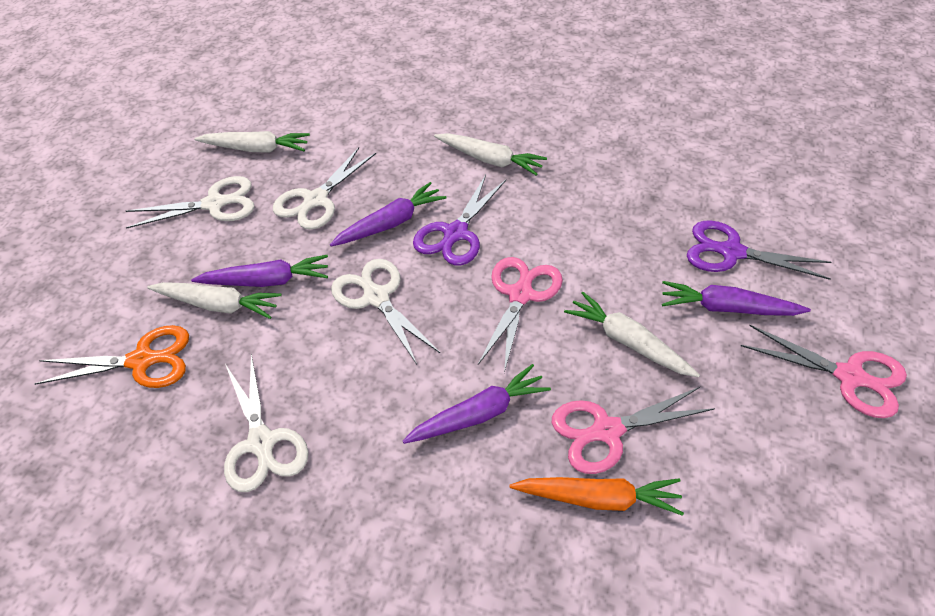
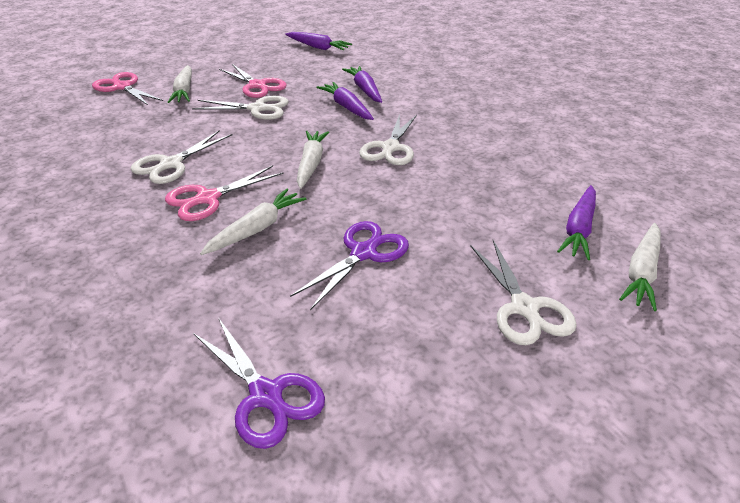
orange carrot: [510,477,684,516] = 1 -> none = 0
orange scissors: [34,325,189,388] = 1 -> none = 0

